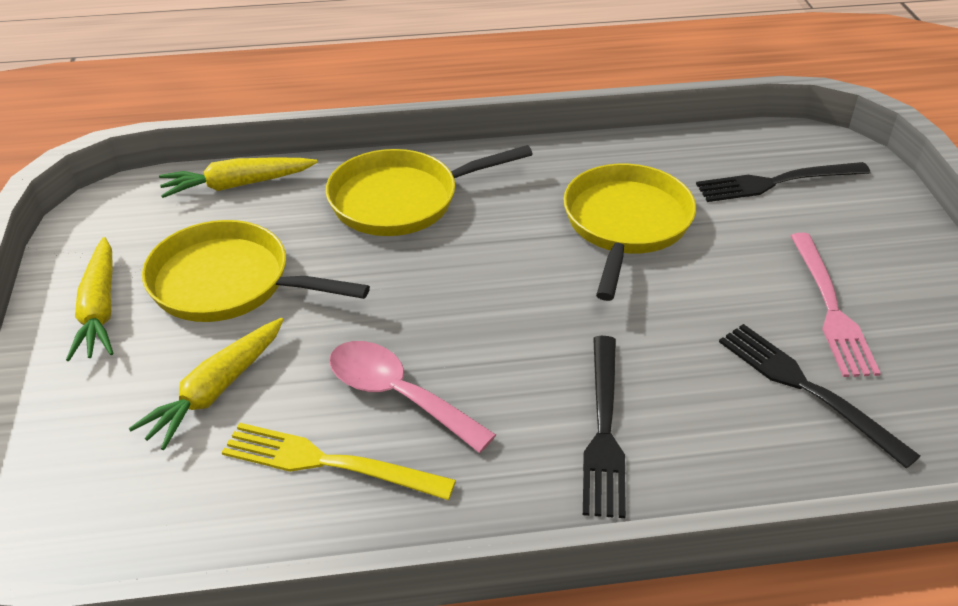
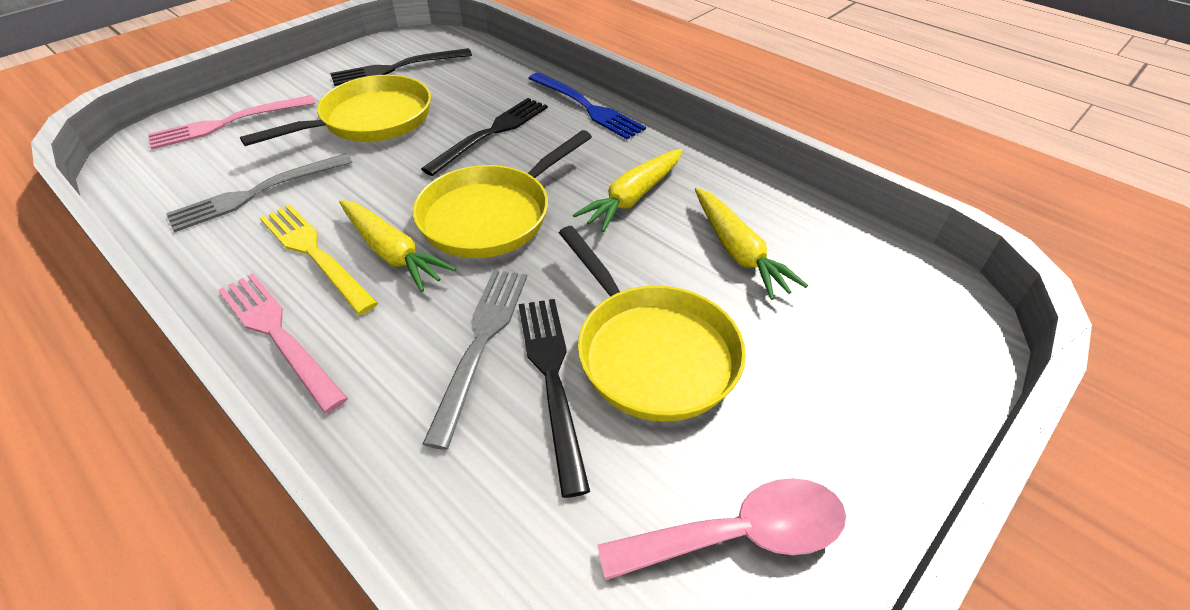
blue fork: none = 0 -> [528,72,646,139] = 1
grey fork: none = 0 -> [166,153,352,232] [423,270,527,450] = 2
pink fork: [791,233,881,377] = 1 -> [148,95,316,150] [218,273,348,413] = 2

